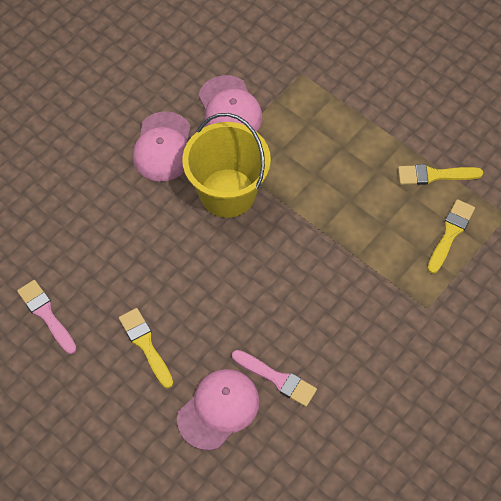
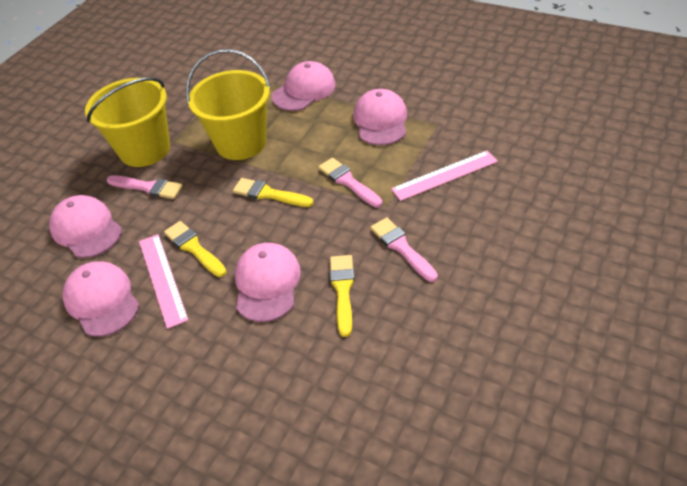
pink brush: [17,280,77,354] [232,350,317,407] = 2 -> [107,175,183,199] [318,158,382,207] [370,218,438,282] = 3
pink cap: [133,111,191,181] [177,369,259,450] [198,75,262,132] = 3 -> [49,195,122,258] [63,261,139,336] [235,243,301,322] [272,61,335,111] [353,89,407,145] = 5
pink ruler: none = 0 -> [139,234,189,329] [391,150,498,201] = 2
yellow bucket: [182,113,271,218] = 1 -> [85,77,170,167] [186,49,271,160] = 2

